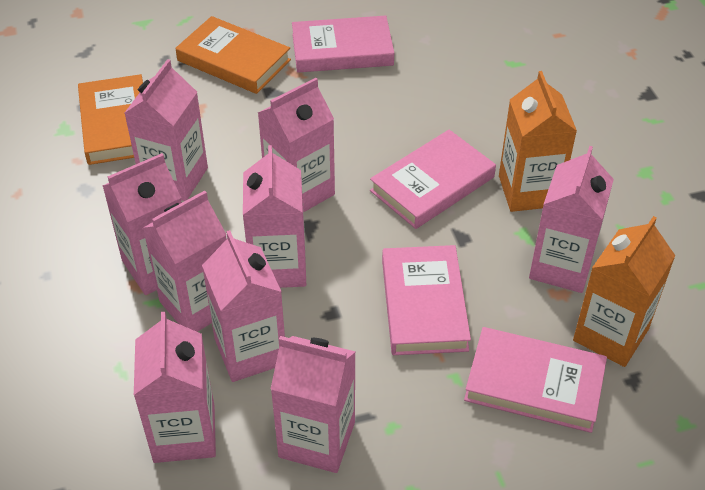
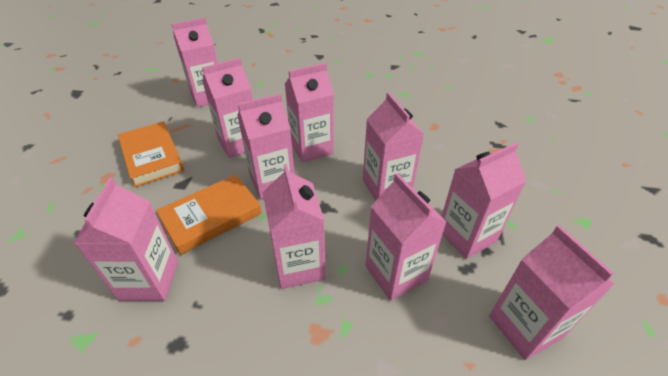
orange carton: [499,71,577,212] [573,216,675,367] = 2 -> none = 0
pink book: [292,16,394,73] [370,130,496,229] [382,245,471,355] [464,327,607,433] = 4 -> none = 0
pink carton: [102,153,182,295] [125,59,208,201] [134,312,216,463] [143,191,227,332] [202,230,285,382] [243,145,306,288] [258,78,335,212] [271,336,356,473] [529,146,614,293] = 9 -> [74,178,178,301] [171,18,218,107] [202,58,253,158] [237,94,295,199] [263,164,326,289] [285,63,334,163] [363,92,424,201] [365,173,446,301] [441,143,526,259] [489,225,614,360] = 10

